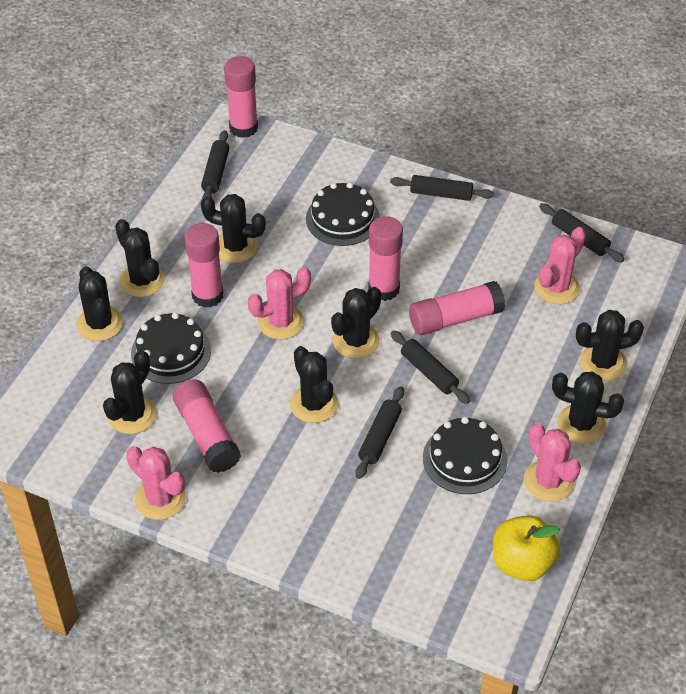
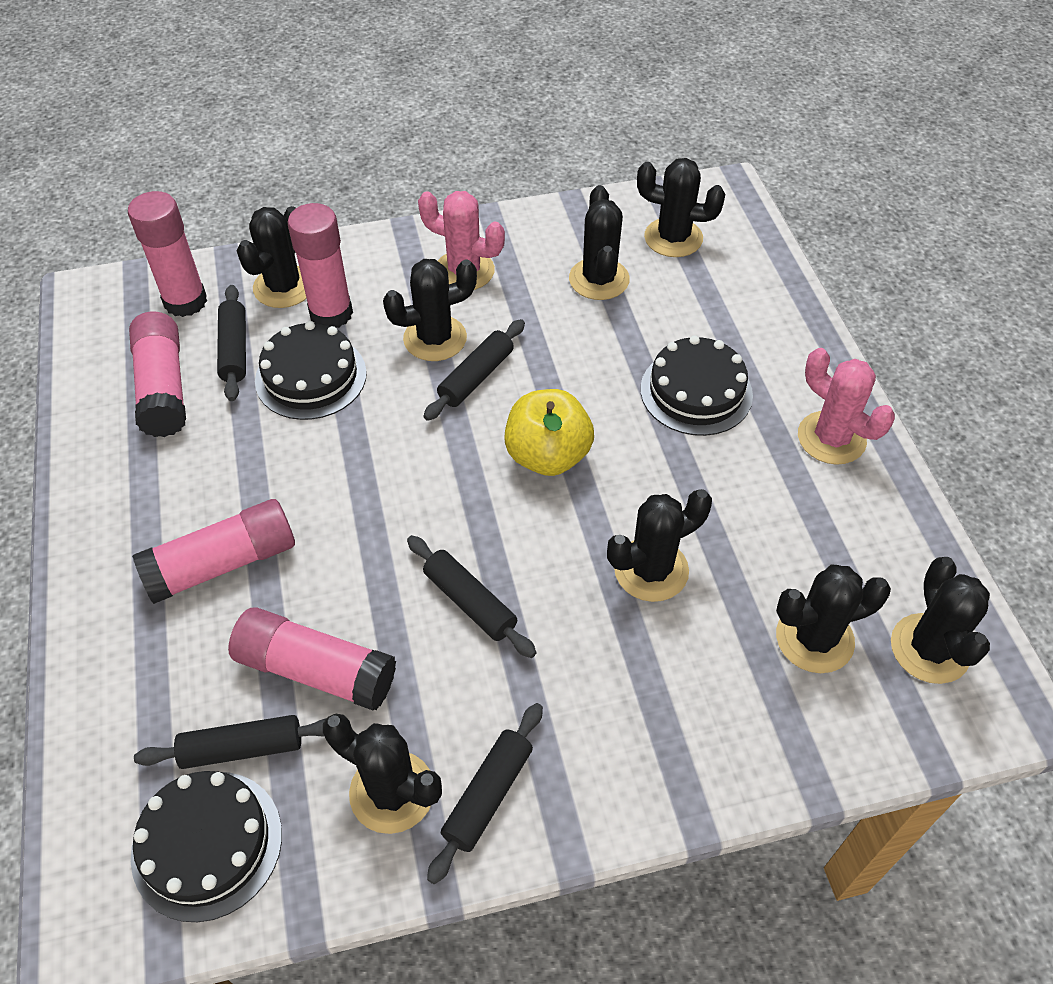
pink cactus: [126,446,186,520] [248,267,311,340] [524,423,581,502] [534,227,586,304] = 4 -> [418,191,505,290] [798,348,895,465] = 2

